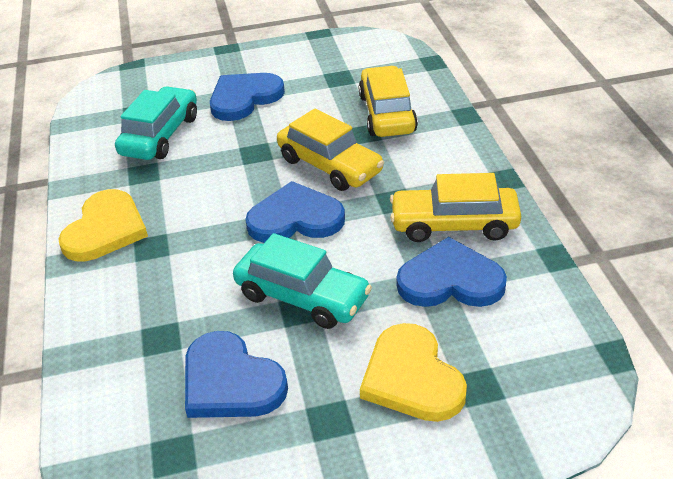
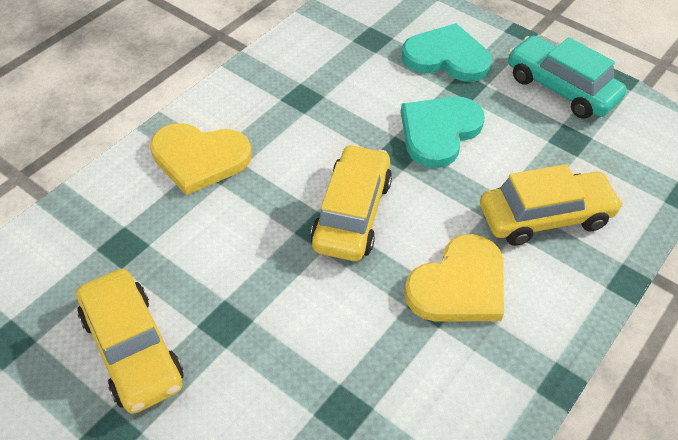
blue heart: [185,331,288,418] [210,73,285,121] [245,181,345,243] [396,237,507,307] = 4 -> none = 0
turquoise car: [115,86,197,160] [233,233,372,329] = 2 -> [508,36,627,119] = 1
turquoise heart: none = 0 -> [401,97,485,168] [402,23,492,82] = 2

